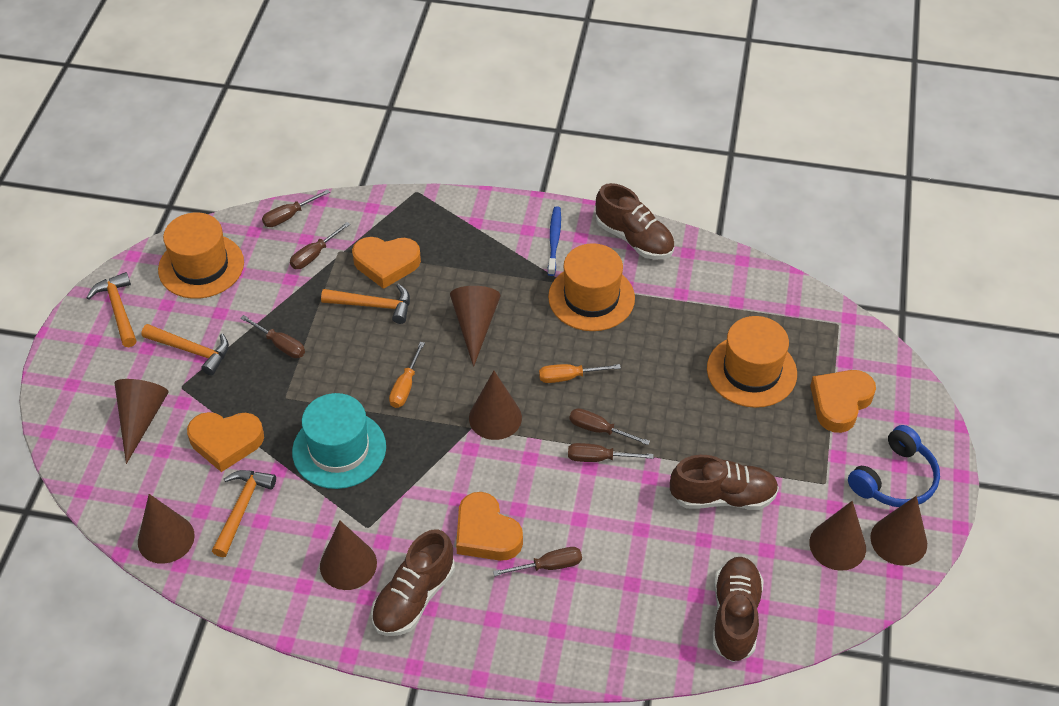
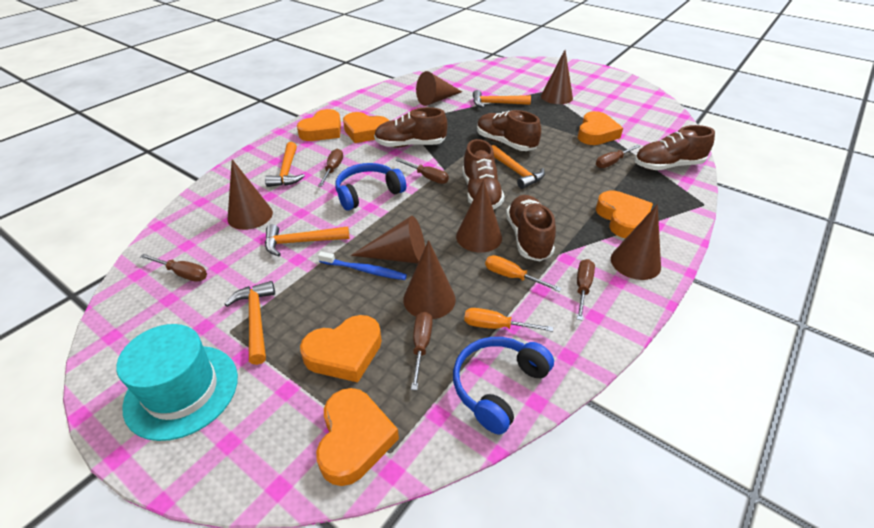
blue headphones: [848,425,940,507] = 1 -> [336,163,406,211] [453,337,554,435] = 2
brown shoe: [371,529,455,636] [596,183,674,259] [670,455,779,510] [713,557,764,662] = 4 -> [374,107,448,148] [462,139,505,209] [477,110,541,151] [506,195,556,261] [634,125,715,170] = 5
orange hammer: [86,272,137,347] [142,324,229,375] [212,470,276,557] [321,284,410,324] = 4 -> [224,281,275,365] [265,142,305,187] [265,224,349,256] [473,90,531,108] [492,145,545,189] = 5
orange hat: [158,213,244,299] [548,243,635,331] [707,316,797,408] = 3 -> none = 0
orange heart: [187,412,264,472] [352,237,421,289] [456,492,523,561] [810,370,876,433] = 4 -> [297,109,341,141] [300,315,382,382] [316,388,399,486] [343,112,389,143] [578,111,623,145] [596,191,653,238] = 6

